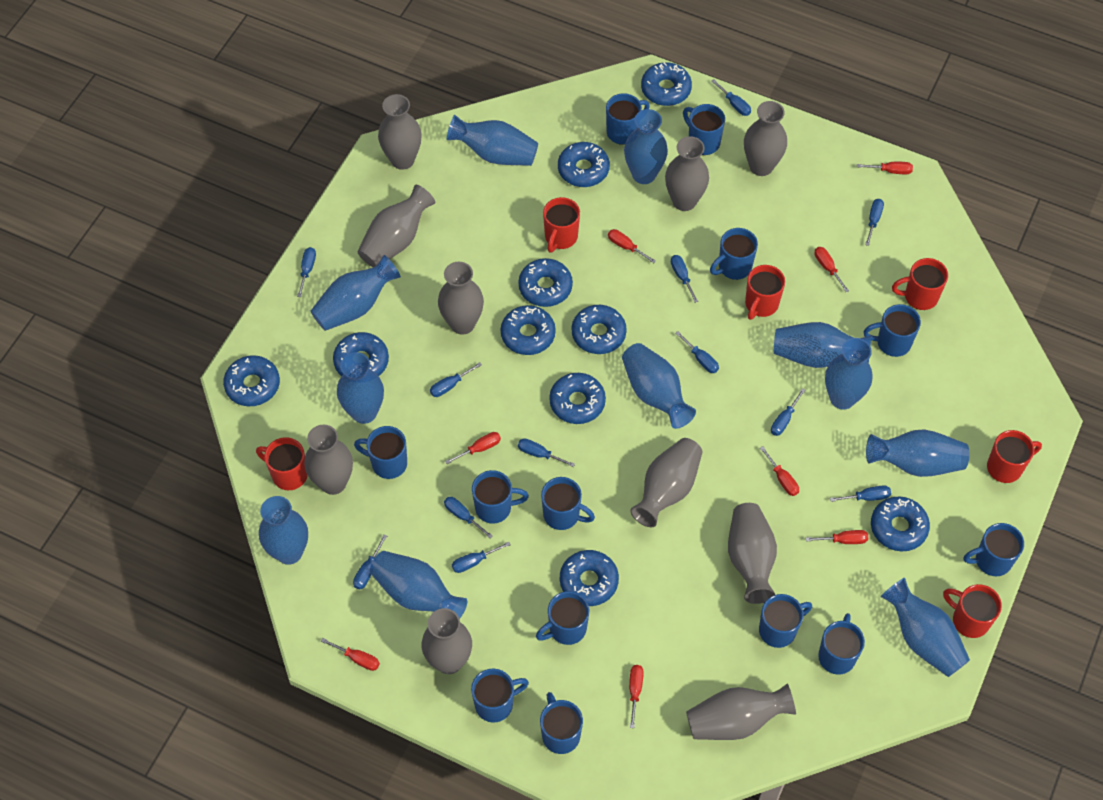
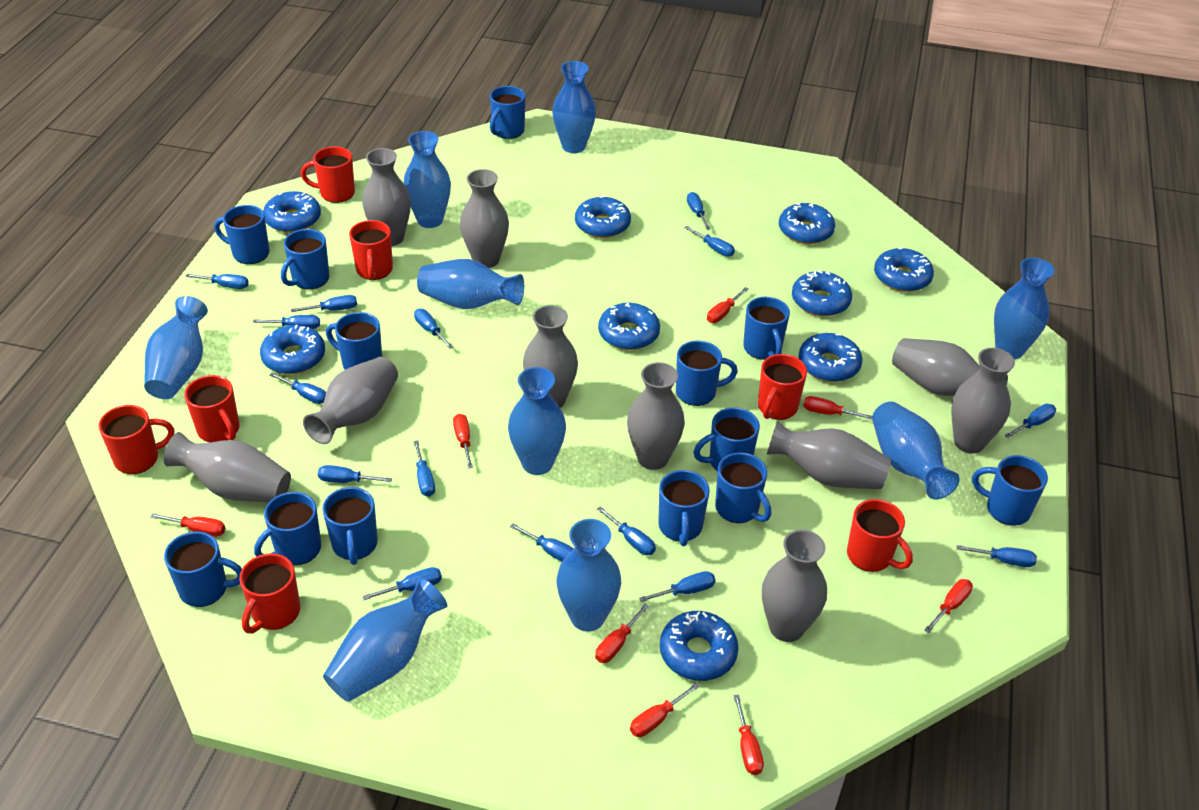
blue donut: [223,355,280,406] [333,332,389,376] [500,305,556,355] [518,258,573,307] [549,373,606,424] [558,142,610,187] [560,550,619,606] [572,305,627,354] [641,62,692,106] [871,496,930,551] = 10 -> [260,325,325,374] [263,191,321,233] [575,196,631,238] [598,303,660,350] [660,611,739,681] [779,203,835,244] [792,270,852,316] [798,333,863,382] [874,247,934,292] = 9
blue screwdriver: [297,247,316,297] [353,535,387,590] [430,362,482,397] [444,497,493,539] [452,542,511,573] [518,438,575,467] [671,255,698,303] [676,331,719,373] [711,79,751,116] [771,389,805,436] [830,485,891,502] [865,199,884,246] = 12 -> [185,274,249,289] [253,315,320,329] [269,372,326,404] [291,295,357,312] [318,465,392,483] [362,567,442,600] [413,440,435,497] [414,309,454,349] [510,523,574,562] [597,506,656,555] [639,571,716,602] [684,226,735,257] [687,192,711,230] [957,545,1037,567] [1005,404,1056,438] = 15
blue vase: [259,496,308,565] [311,255,401,331] [337,352,384,424] [370,551,467,619] [447,115,538,166] [622,343,696,429] [624,109,668,184] [774,322,871,368] [825,338,872,410] [866,429,969,477] [881,578,970,677] = 11 -> [144,296,208,399] [323,578,447,702] [404,131,451,228] [417,259,524,309] [508,367,566,475] [552,61,596,153] [557,519,621,631] [872,401,960,500] [994,258,1055,359] = 9
red mug: [256,437,308,490] [543,197,580,253] [745,265,785,320] [892,258,948,310] [943,584,1002,638] [987,430,1042,483] = 6 -> [98,405,174,474] [184,375,240,442] [239,553,300,634] [301,146,355,203] [349,220,393,280] [758,354,807,420] [847,499,913,572] = 7

